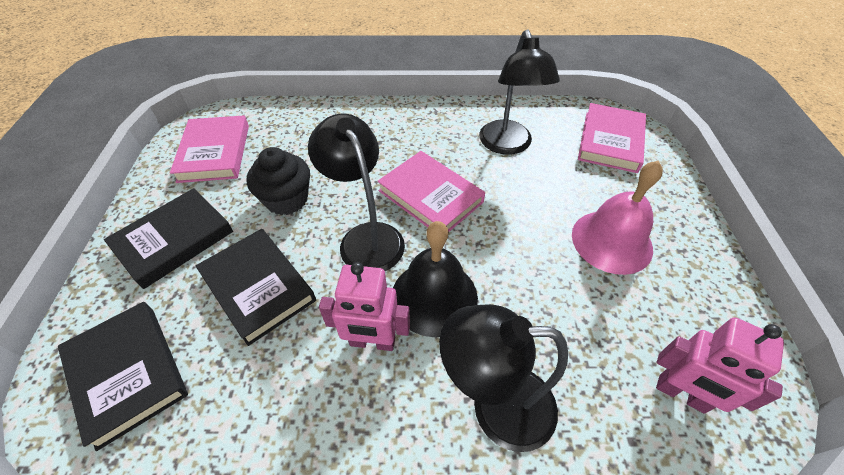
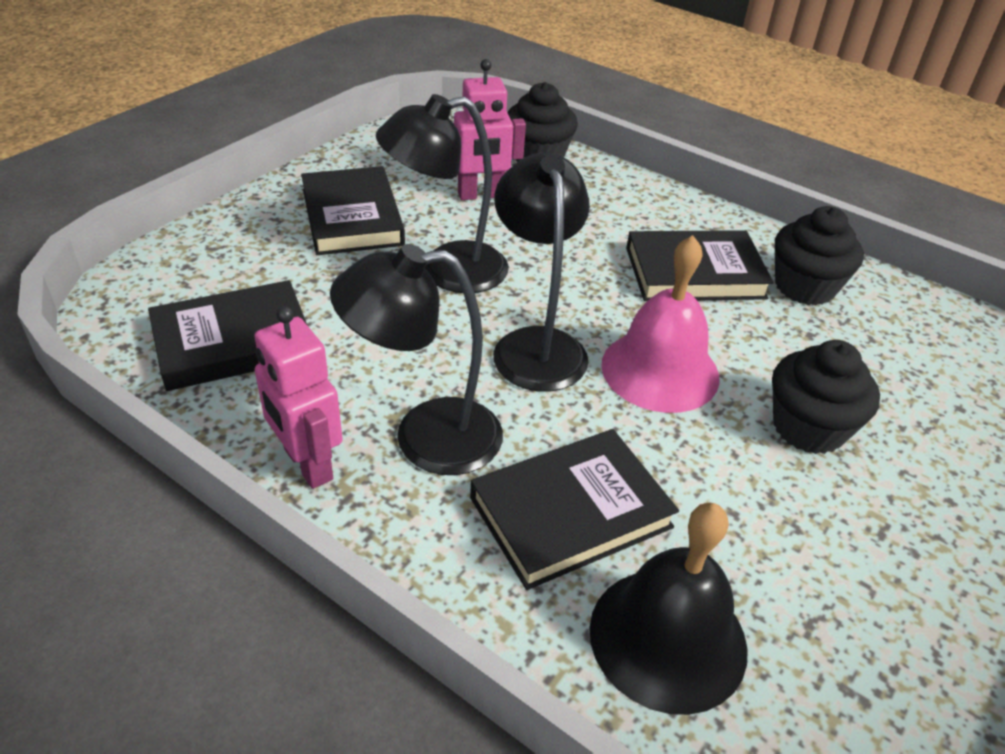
black book: [58,302,188,451] [104,188,233,289] [196,229,316,346] = 3 -> [148,280,308,391] [301,166,405,255] [470,429,679,590] [626,230,774,301] = 4
black cupcake: [247,147,310,215] = 1 -> [507,82,578,162] [772,340,880,454] [775,206,864,305] = 3
pink book: [170,116,249,183] [377,151,485,232] [578,103,646,173] = 3 -> none = 0

